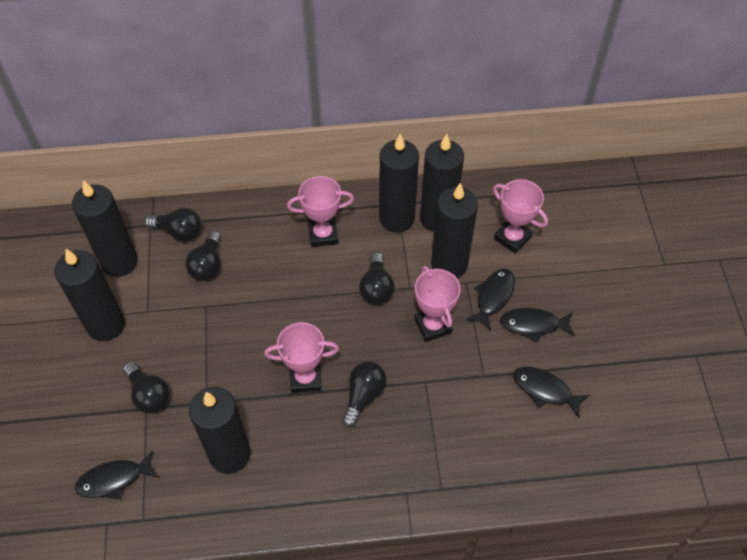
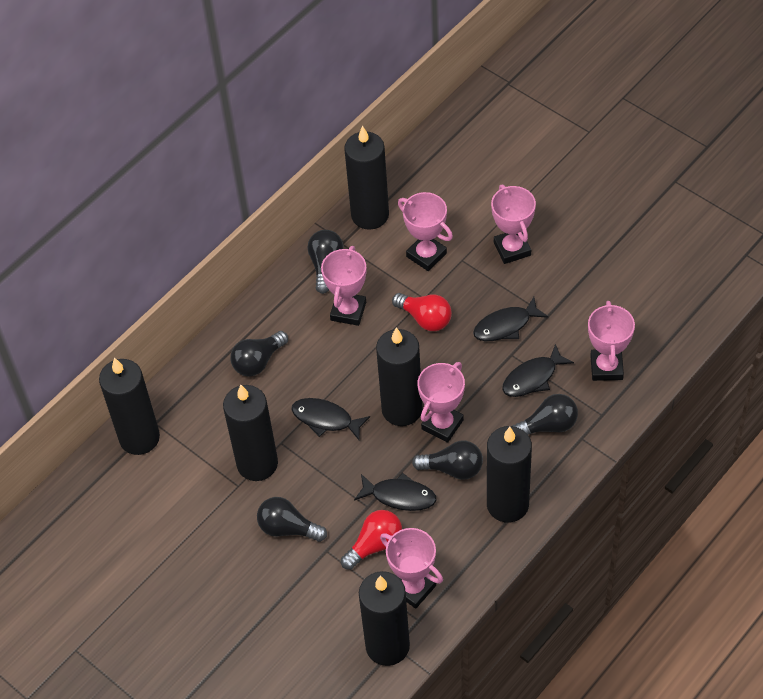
pink trophy: [264,322,339,393] [287,176,354,247] [415,266,461,342] [493,179,548,254] = 4 -> [321,246,366,326] [380,528,443,609] [398,192,453,271] [418,362,465,443] [491,185,536,264] [588,301,635,381] = 6
red light bulb: none = 0 -> [341,510,402,570] [392,293,452,331] = 2

